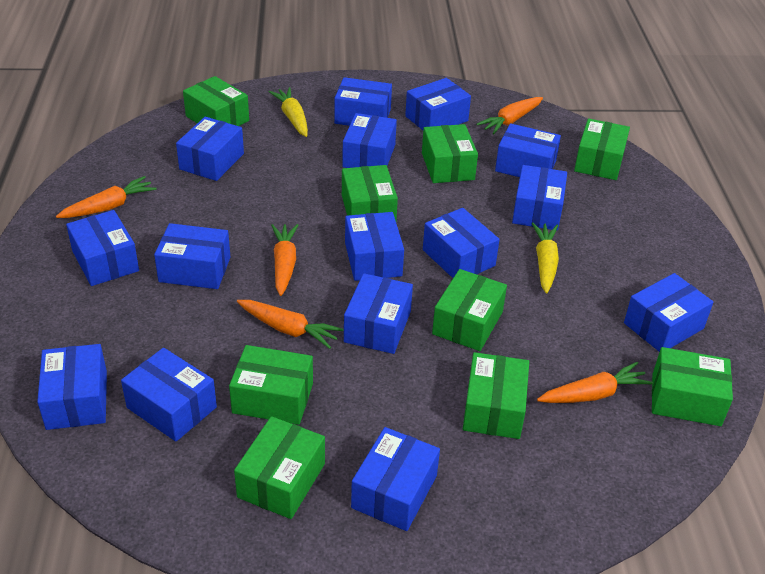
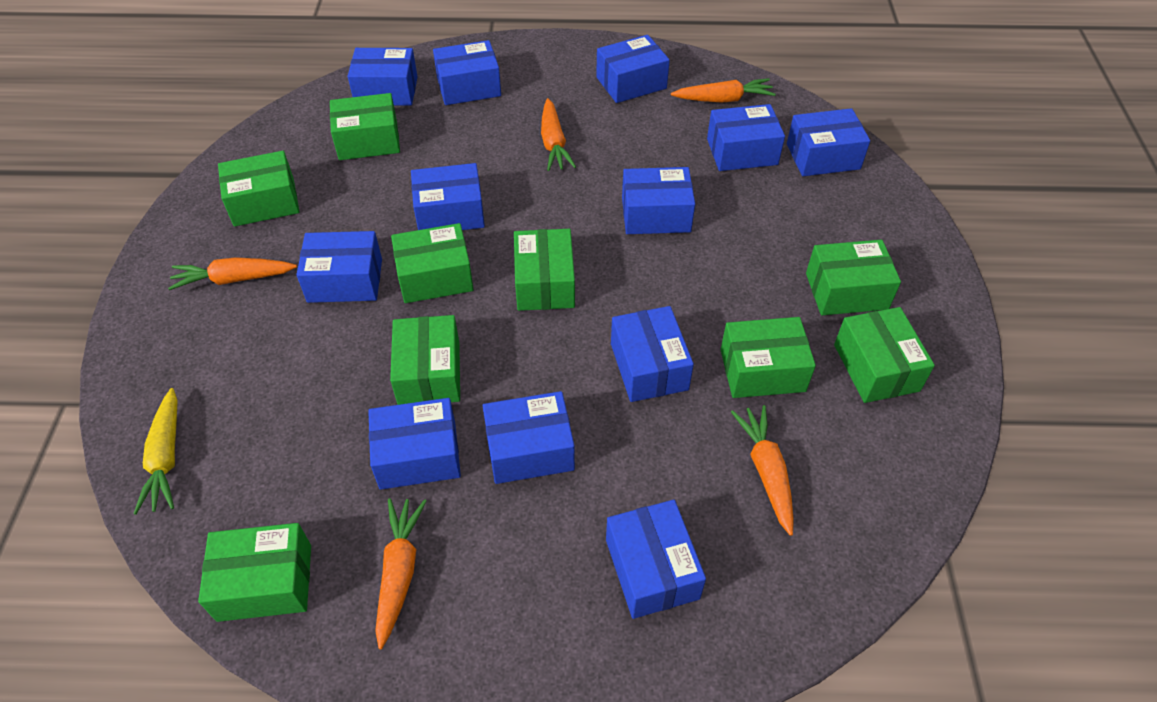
blue box: [37,344,107,430] [66,210,139,286] [121,348,217,441] [154,223,231,289] [176,117,244,181] [334,77,392,126] [342,113,397,168] [344,273,413,354] [345,212,404,281] [351,427,440,531] [405,78,471,130] [423,208,500,278] [495,123,561,177] [512,165,567,231] [624,273,713,352] = 15 -> [296,231,382,303] [348,48,418,106] [368,398,461,490] [411,163,485,230] [433,40,501,105] [483,391,575,484] [596,35,670,103] [606,500,706,619] [611,306,694,402] [622,167,695,234] [707,104,785,171] [787,108,870,176] = 12
yellow carrot: [269,87,308,137] [531,223,559,293] = 2 -> [133,388,177,515] = 1

